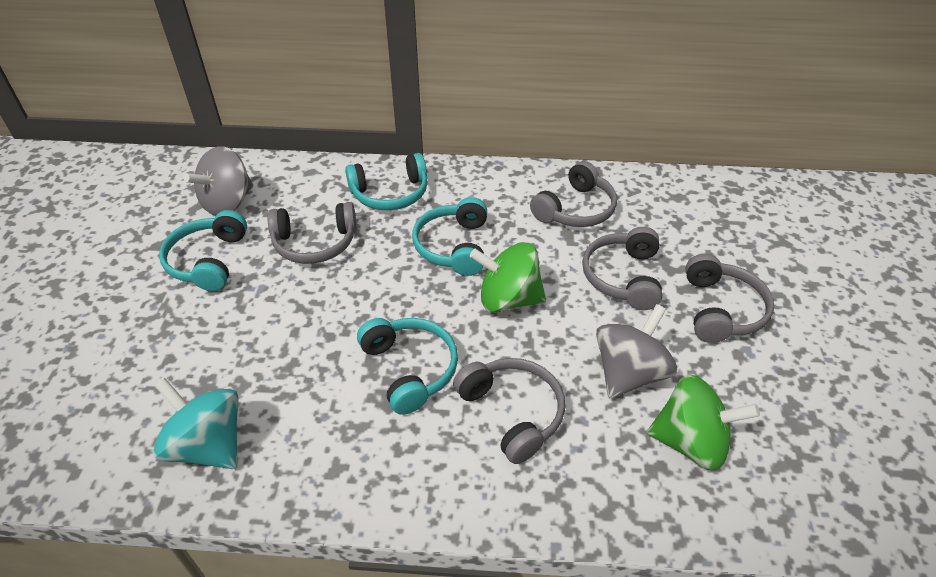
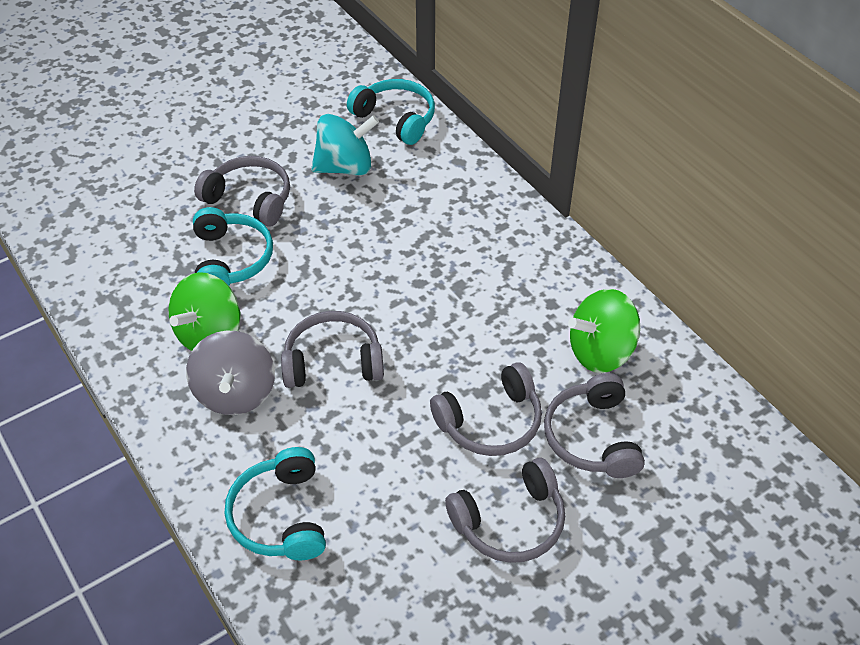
grey spinning top: [183,146,253,216] [596,304,677,398] = 2 -> [186,331,275,415] = 1
turquoise headphones: [159,210,247,291] [345,153,428,210] [357,318,458,415] [412,197,487,276] = 4 -> [193,207,273,286] [225,447,326,560] [347,79,435,145] = 3

